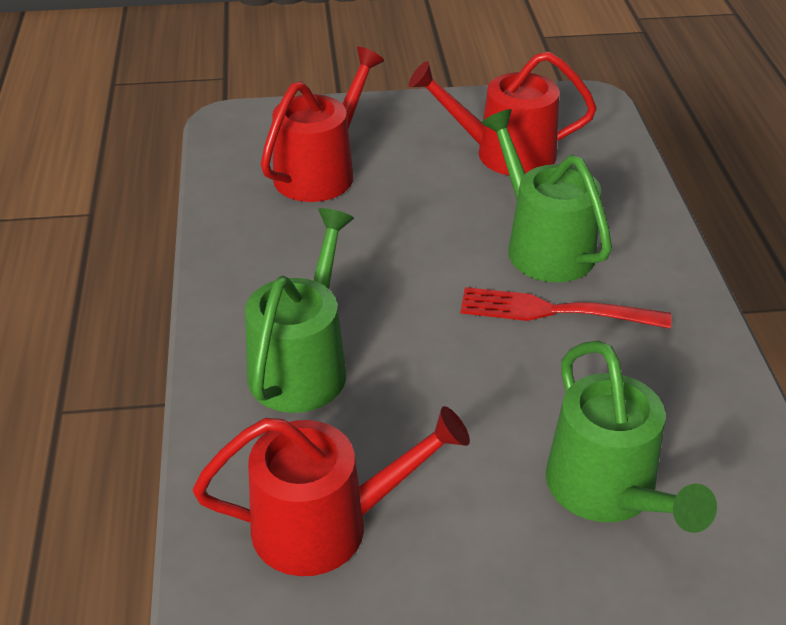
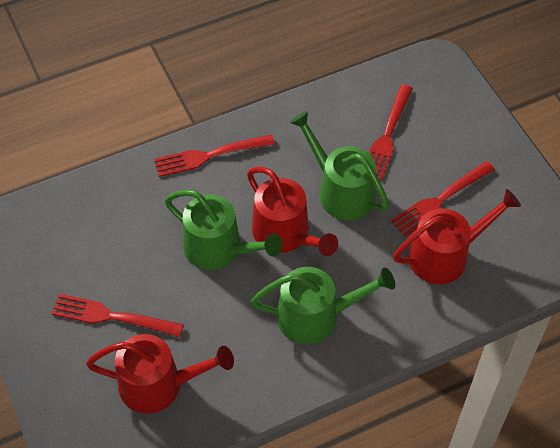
red fork: [461,287,671,329] = 1 -> [51,294,184,337] [154,134,275,177] [369,84,413,180] [391,161,495,236] = 4

